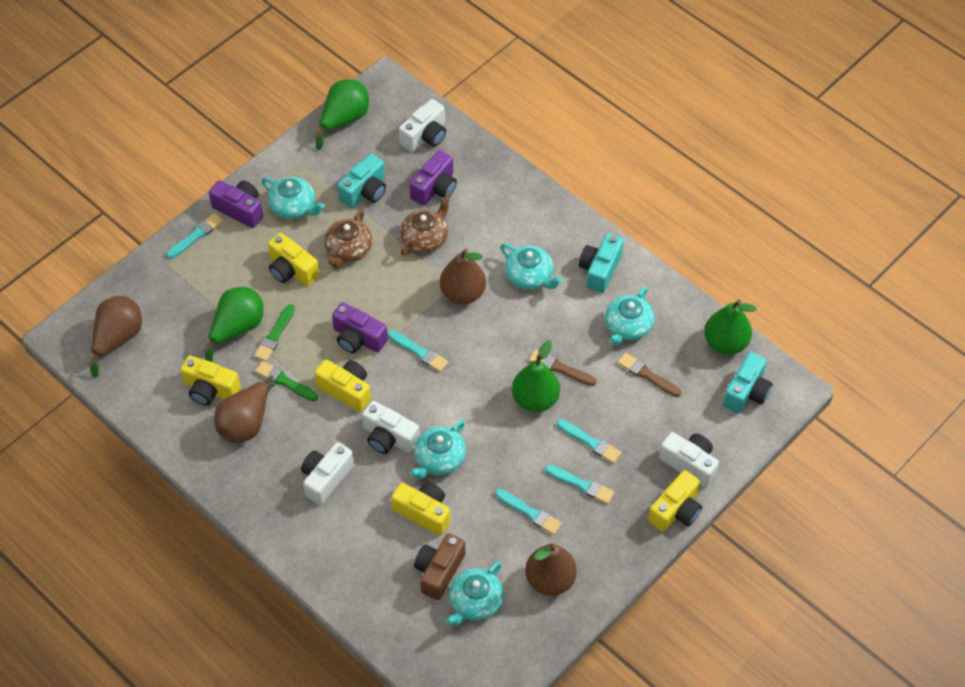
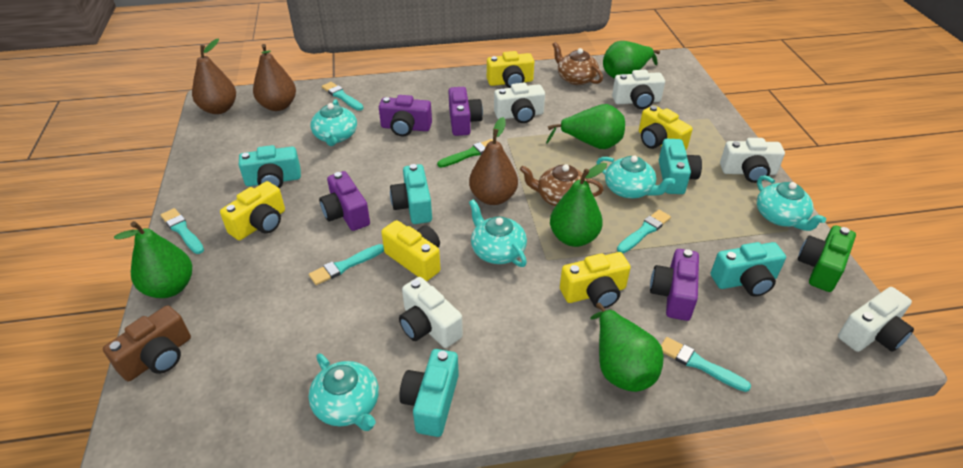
brown brush: [529,349,597,386] [618,353,681,397] = 2 -> none = 0
brown pear: [88,296,142,378] [214,375,275,443] [440,249,486,304] [525,544,577,596] = 4 -> [192,38,236,114] [253,44,296,111] [469,117,518,205] = 3
green brush: [254,304,295,362] [255,361,318,402] = 2 -> [437,139,493,168] = 1
green camera: none = 0 -> [798,225,856,292] = 1
green pear: [203,287,263,362] [315,79,369,150] [512,340,560,412] [704,300,757,355] = 4 -> [114,221,192,298] [546,104,625,149] [550,163,607,247] [590,303,664,392] [603,41,660,79] = 5
purple camera: [209,180,263,228] [332,302,388,353] [409,150,457,206] = 3 -> [319,171,370,231] [379,95,432,136] [449,87,483,136] [650,249,699,321] = 4
turquoise camera: [337,154,386,208] [579,234,624,293] [723,352,773,414] = 3 -> [239,145,301,189] [390,164,432,224] [399,349,459,437] [659,139,702,194] [711,242,786,297] = 5
white camera: [301,442,354,505] [362,401,420,454] [399,99,446,152] [659,432,719,487] = 4 -> [399,277,463,348] [494,83,545,123] [612,70,665,109] [720,138,785,183] [838,287,914,352] = 5

